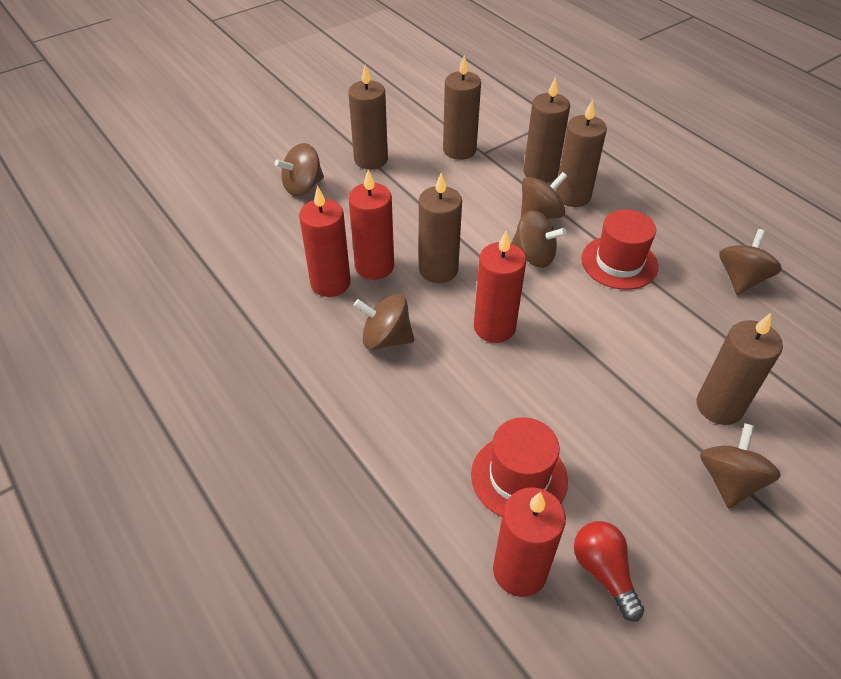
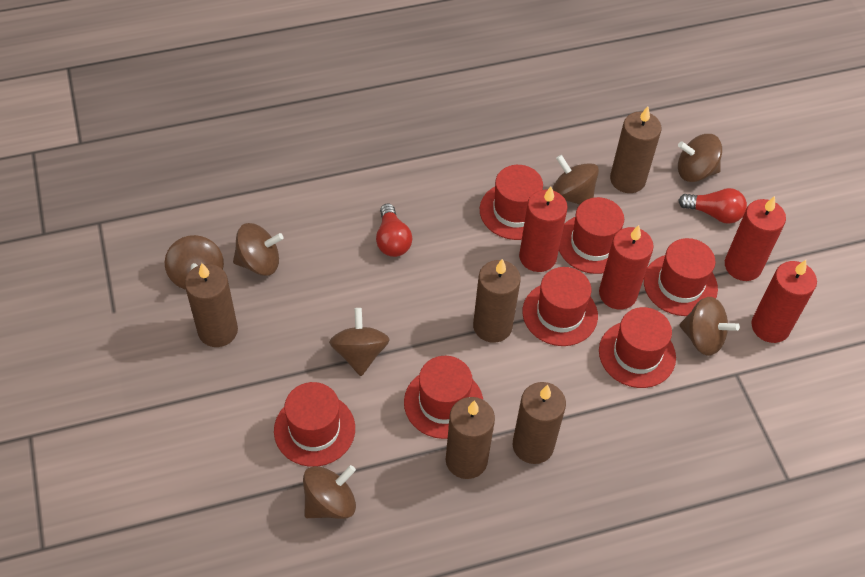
brown candle: [348,64,388,169] [419,173,462,283] [443,55,481,160] [524,77,570,183] [556,99,607,207] [697,313,783,425] = 6 -> [185,263,238,347] [446,397,495,479] [473,259,521,343] [513,382,566,464] [610,106,662,193] = 5
brown spinning top: [275,143,324,196] [354,294,414,350] [511,210,567,268] [521,172,567,219] [700,423,781,508] [719,229,782,295] = 6 -> [165,235,224,290] [233,223,284,276] [303,465,356,519] [329,308,390,376] [552,155,599,205] [678,134,722,182] [679,297,740,356] = 7
red hat: [471,417,568,517] [581,209,658,290] = 2 -> [274,382,355,467] [404,356,483,439] [480,165,543,240] [522,267,598,346] [559,197,624,274] [599,307,676,388] [644,238,718,316] = 7
red light bulb: [574,521,644,621] = 1 -> [376,203,412,257] [678,188,747,224] = 2

